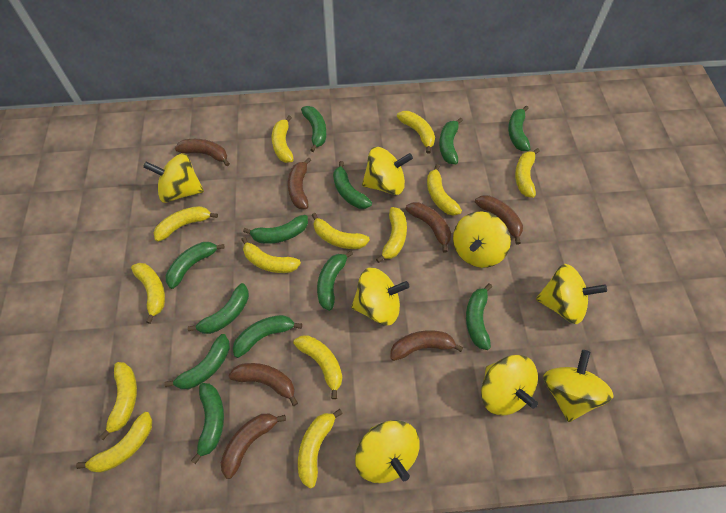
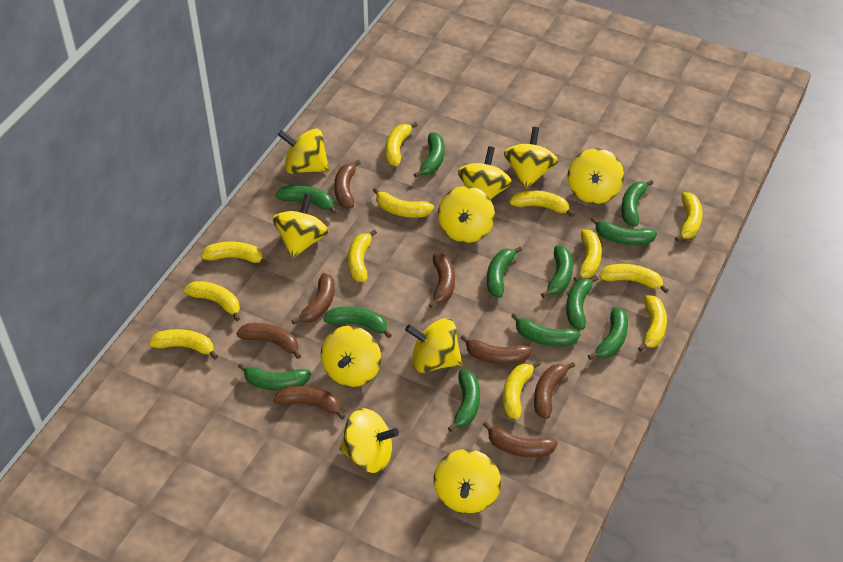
brown banana: [175,139,230,166] [221,414,286,479] [229,363,298,406] [288,157,311,209] [390,330,463,361] [406,202,451,252] [475,195,523,244] = 7 -> [236,323,301,359] [273,386,345,419] [291,273,335,325] [334,160,361,208] [429,254,455,308] [461,335,532,365] [483,422,558,457] [534,362,575,419] = 8
yellow banana: [76,412,152,473] [99,362,137,440] [131,263,165,324] [154,206,218,242] [241,237,301,273] [272,115,294,163] [293,335,342,399] [298,409,343,489] [312,213,370,249] [376,207,407,263] [397,111,435,154] [427,164,462,216] [515,148,540,198] = 13 -> [149,329,218,359] [184,281,240,321] [201,242,268,266] [348,229,377,282] [373,188,434,218] [385,122,418,166] [503,361,540,420] [509,190,575,217] [573,230,602,282] [599,264,669,293] [638,295,667,352] [675,192,703,242] = 12
yellow spinning top: [143,153,204,203] [351,268,409,326] [355,420,420,484] [362,147,413,195] [453,211,511,268] [481,355,538,415] [536,264,607,324] [543,350,613,422] = 8 -> [273,194,329,259] [278,129,329,174] [321,326,381,387] [339,408,399,473] [405,318,462,373] [434,449,501,513] [438,186,495,243] [458,146,512,200] [504,127,558,189] [568,148,624,204] = 10

